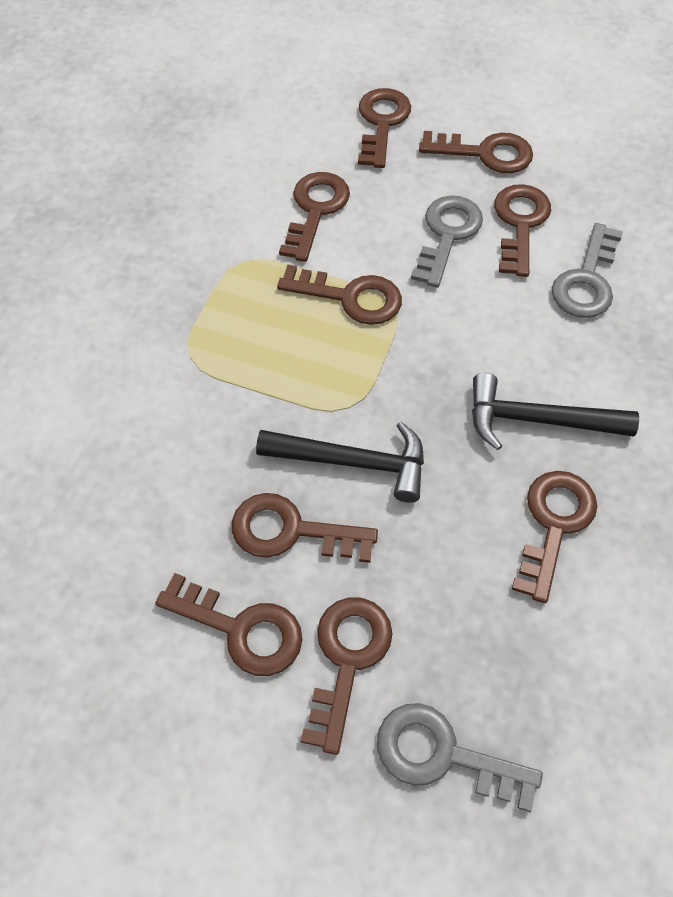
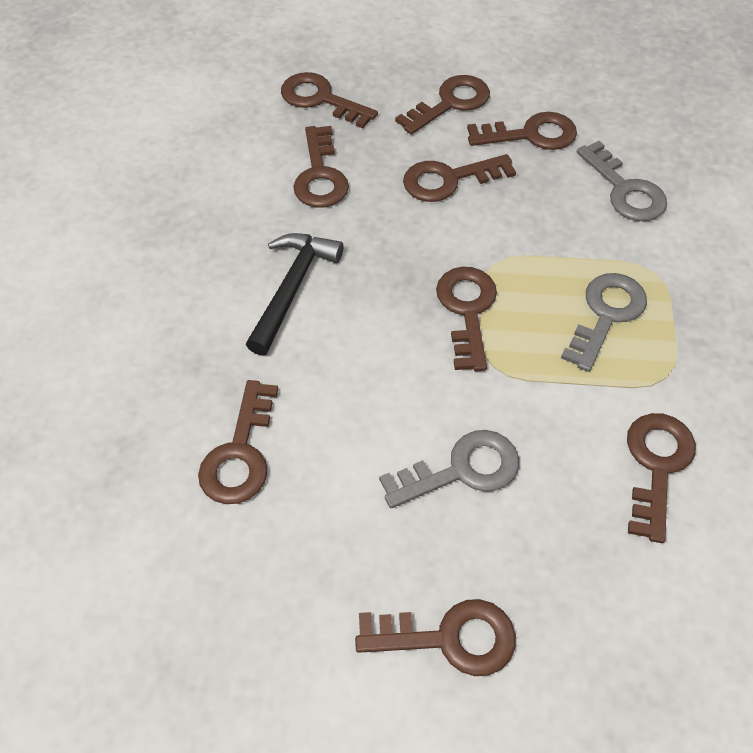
black hammer: [256,422,424,503] [472,373,639,450] = 2 -> [246,233,344,356] = 1

